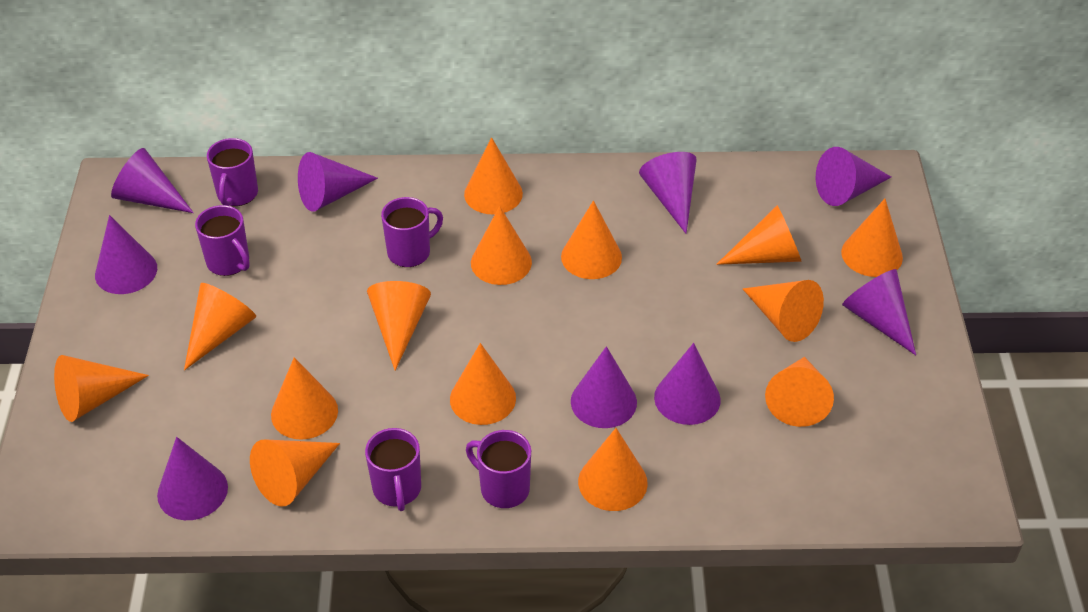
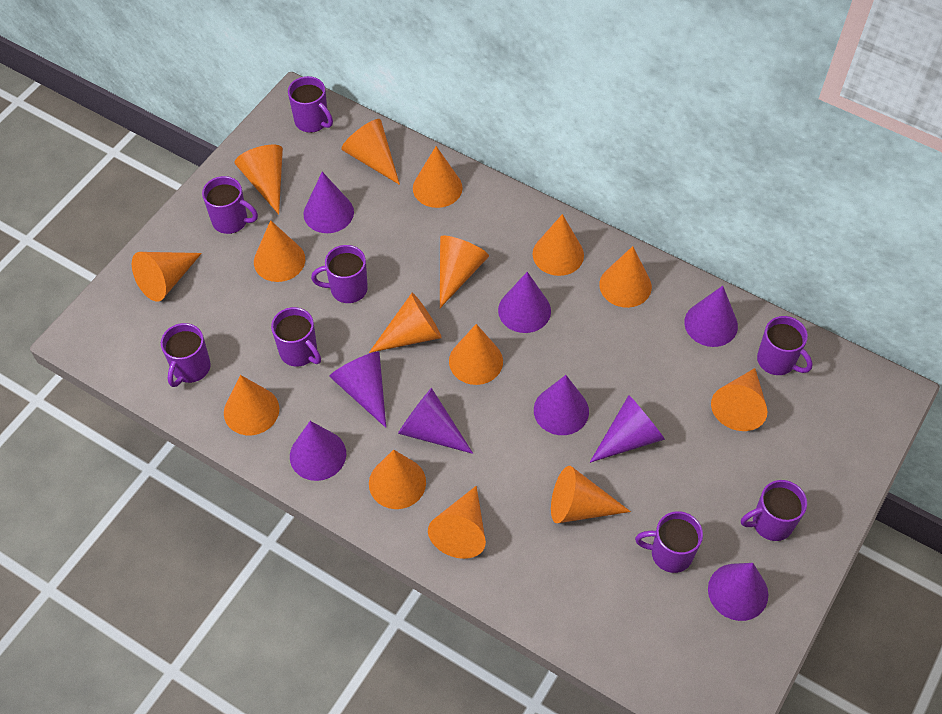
orange cone: [54,355,149,422] [184,283,256,370] [250,439,340,507] [271,357,338,440] [367,281,431,370] [450,343,516,425] [464,137,523,214] [471,206,532,285] [561,200,622,279] [578,428,648,511] [716,205,802,265] [742,280,824,342] [765,357,834,427] [841,199,903,277] = 14 -> [132,252,202,302] [224,375,279,435] [234,145,283,215] [254,220,305,282] [341,119,400,185] [369,293,442,353] [369,449,426,509] [413,146,462,208] [428,486,486,559] [440,235,489,308] [449,324,503,385] [533,214,584,276] [551,466,631,523] [599,246,652,308] [711,368,767,431] = 15
purple mug: [195,205,250,276] [207,138,258,206] [365,428,421,511] [381,197,443,267] [466,430,531,508] = 5 -> [161,323,211,387] [202,176,258,234] [271,307,321,367] [288,76,333,133] [311,245,368,303] [635,511,703,573] [741,480,807,541] [757,316,813,375] = 8

